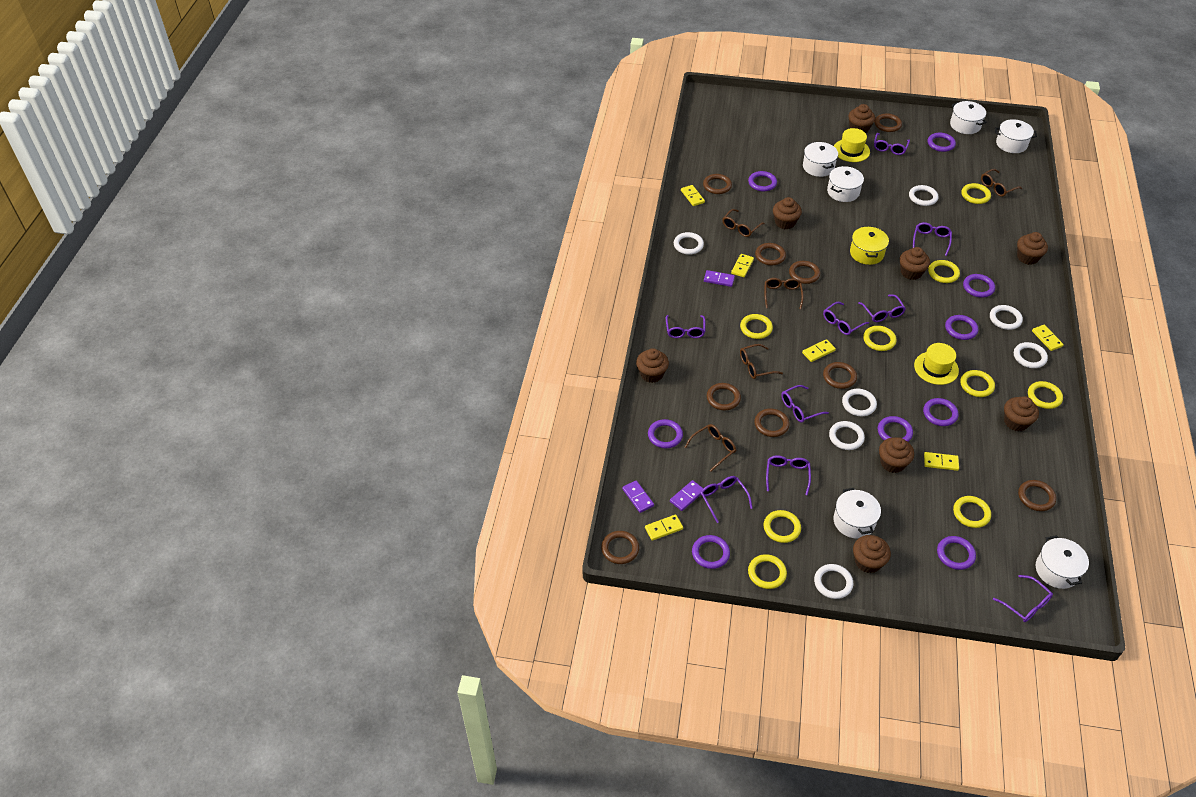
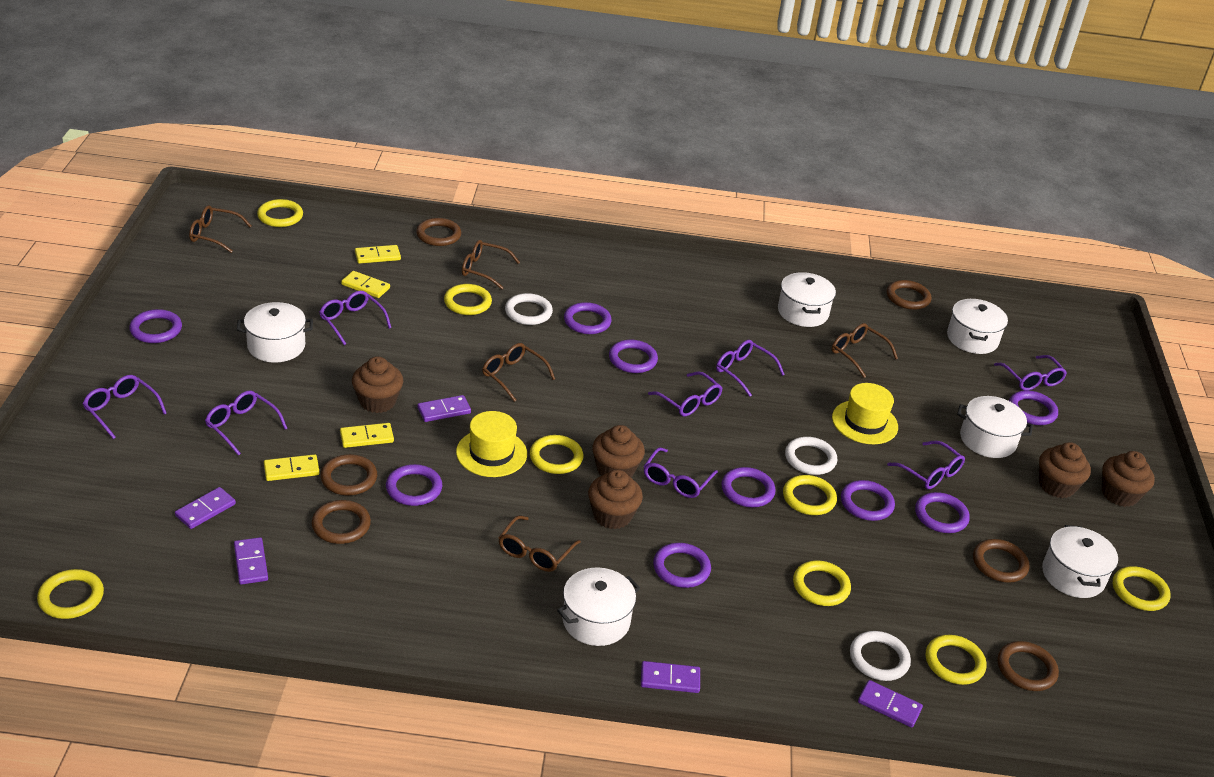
brown cupcake: [636,348,669,383] [773,197,802,229] [848,104,875,133] [853,535,891,573] [879,437,914,473] [900,247,930,280] [1004,396,1039,432] [1017,232,1048,265] = 8 -> [352,356,403,413] [588,469,643,529] [592,425,645,477] [1039,442,1091,498] [1102,451,1155,507] = 5
brown ring: [601,531,639,564] [703,174,732,194] [707,383,741,410] [754,408,789,437] [755,243,786,265] [789,261,820,284] [823,362,857,389] [874,113,902,132] [1018,480,1056,511] = 9 -> [311,500,371,544] [321,454,377,496] [416,218,461,246] [887,280,931,310] [973,539,1030,583] [997,641,1059,691] = 6
purple domino: [622,481,654,513] [670,480,703,511] [704,270,735,287] = 3 -> [175,487,236,529] [234,537,268,585] [417,395,471,422] [641,661,700,693] [858,680,923,728] = 5
purple glasses: [666,315,705,338] [700,476,753,523] [766,455,811,495] [781,385,829,423] [823,302,869,335] [858,294,906,322] [874,133,910,155] [913,222,952,256] [993,575,1053,622] = 9 -> [83,375,167,439] [205,390,288,456] [319,291,391,345] [644,447,718,498] [648,371,722,417] [716,340,785,397] [887,441,965,489] [994,355,1067,391] = 8
white ring: [674,232,704,255] [814,564,853,599] [829,421,865,450] [842,389,877,416] [909,185,938,206] [990,305,1023,330] [1014,342,1048,368] = 7 -> [505,293,553,325] [785,437,837,475] [850,631,911,681] = 3
yellow domino: [645,515,683,541] [681,185,705,206] [731,254,754,277] [802,339,836,362] [924,452,959,471] [1032,325,1064,351] = 6 -> [264,454,320,481] [340,423,394,448] [341,271,390,298] [355,245,401,264] = 4
yellow pot: [850,226,889,265] = 1 -> none = 0
yellow ring: [740,314,773,339] [748,554,787,589] [764,510,801,543] [863,326,896,351] [928,260,960,283] [953,496,991,528] [960,370,995,397] [961,183,991,204] [1028,381,1063,409] = 9 -> [37,569,104,619] [257,199,303,227] [444,284,492,315] [530,435,583,474] [783,475,837,515] [793,560,851,606] [926,635,986,685] [1113,566,1171,611] = 8

